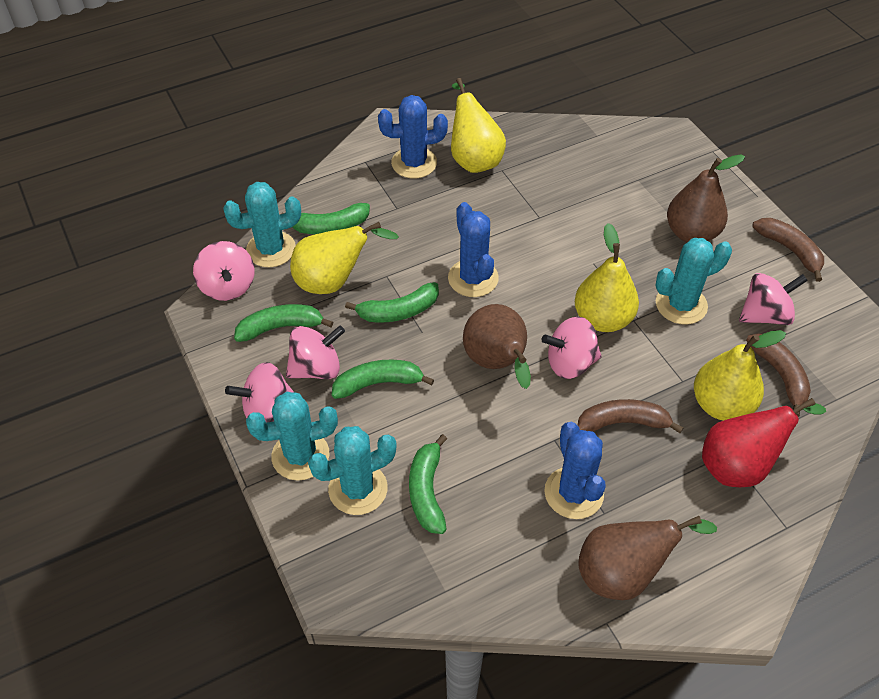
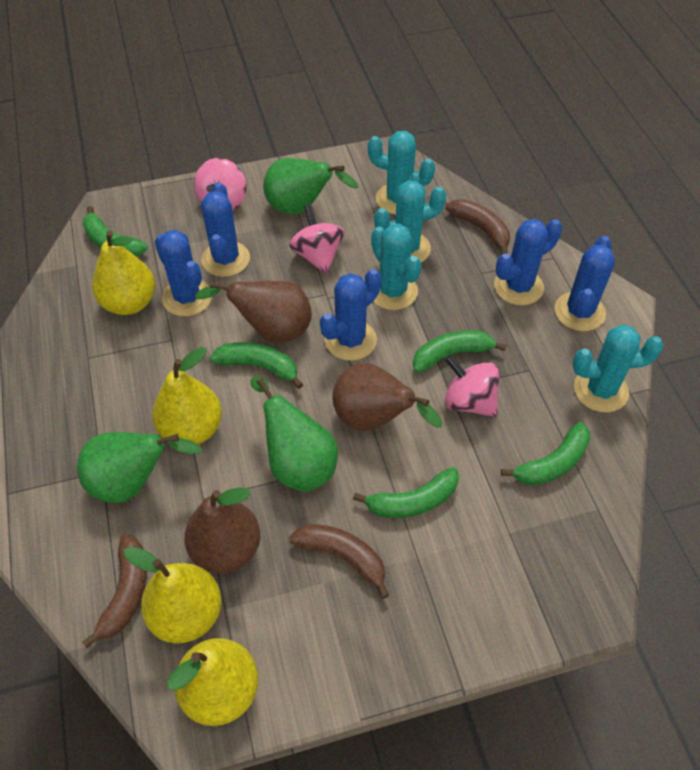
blue cactus: [378,95,448,178] [448,202,499,297] [544,422,605,519] = 3 -> [155,230,212,316] [201,183,250,277] [320,269,382,361] [494,219,562,305] [554,236,615,331] = 5
green pear: none = 0 -> [77,432,202,503] [250,376,338,492] [263,158,358,215] = 3
pink spinning top: [193,241,255,301] [225,362,294,423] [286,325,345,379] [541,316,602,379] [739,273,808,325] = 5 -> [194,158,246,211] [289,205,344,274] [445,355,500,417] = 3
red pear: [702,398,826,487] = 1 -> none = 0

